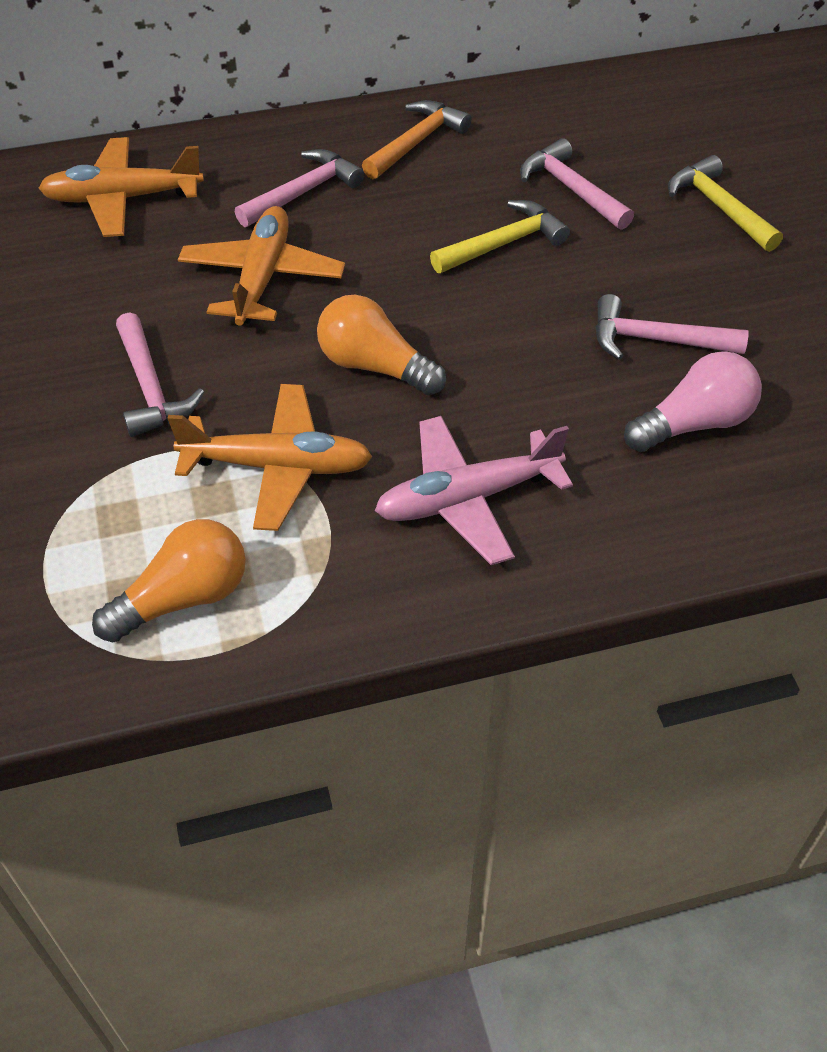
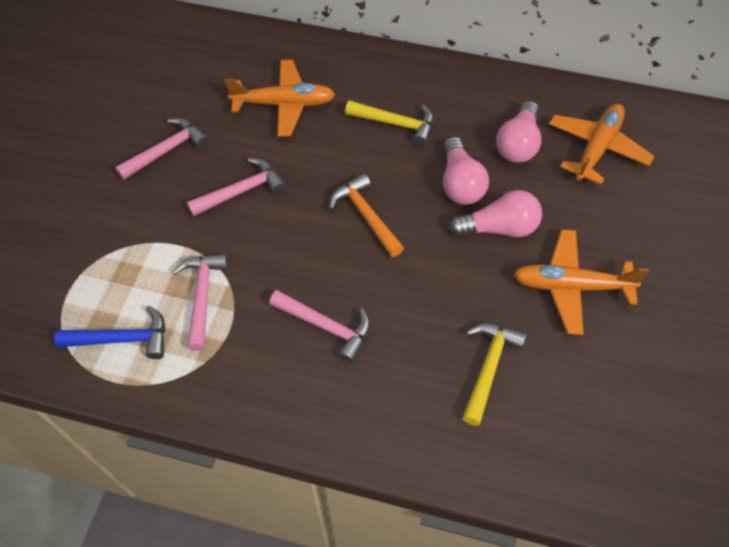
blue hammer: none = 0 -> [54,306,165,359] = 1
orange light bulb: [92,519,246,642] [317,295,446,396] = 2 -> none = 0
pink light bulb: [624,351,762,452] = 1 -> [443,137,489,205] [449,190,542,237] [496,101,542,163] = 3
pink plane: [375,416,573,565] = 1 -> none = 0

